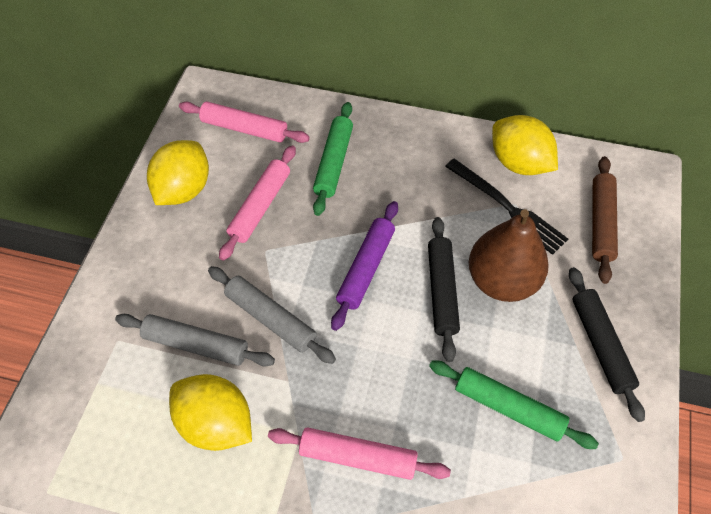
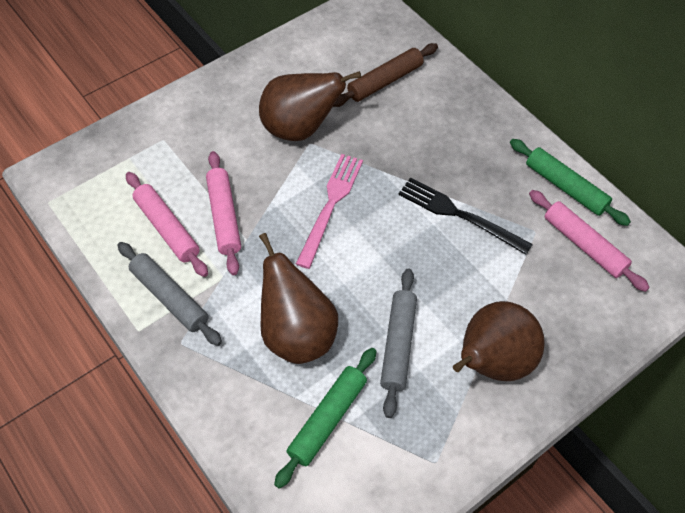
black rolling pin: [428,217,460,362] [569,267,645,422] = 2 -> none = 0
brown pear: [469,209,549,302] = 1 -> [259,71,361,141] [259,233,338,364] [453,301,545,381] = 3
pink fork: none = 0 -> [296,154,363,269] = 1
purple rolling pin: [331,201,398,331] = 1 -> none = 0
yellow lemon: [147,140,209,205] [169,374,252,451] [492,115,558,175] = 3 -> none = 0

